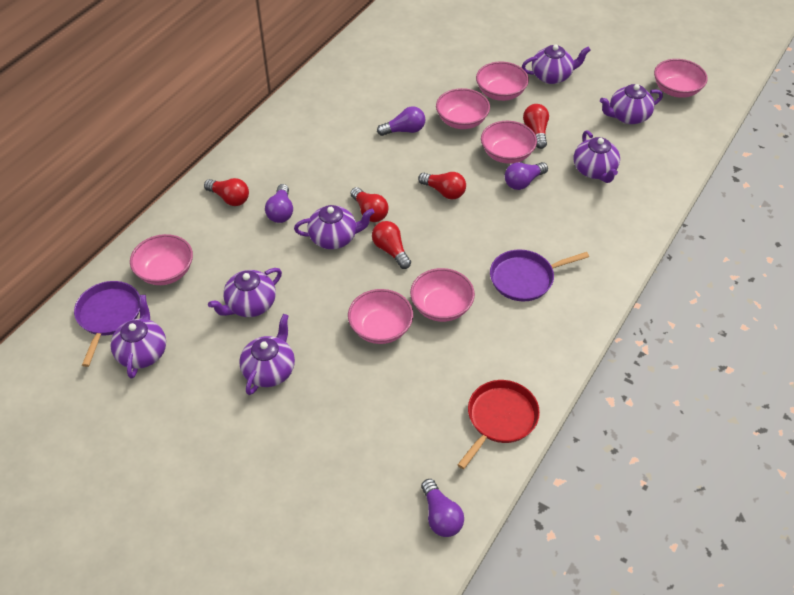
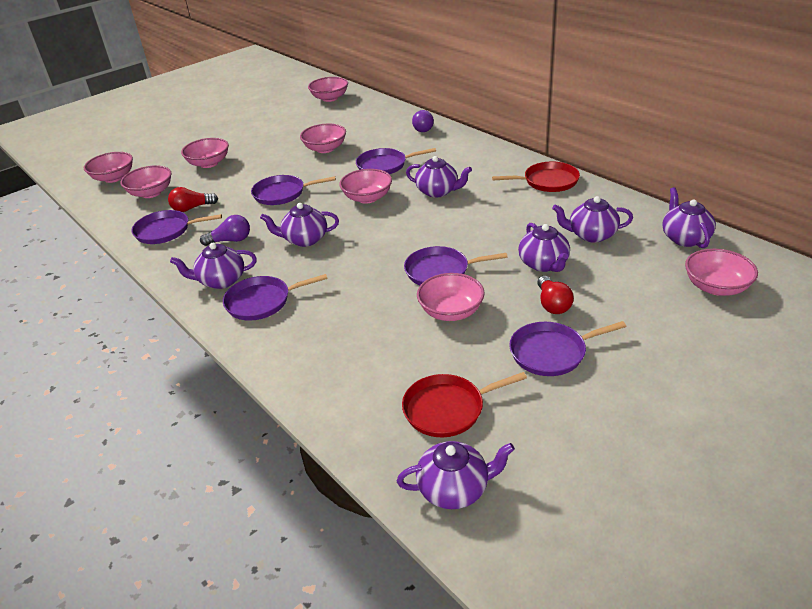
pink bowl: [130,234,193,285] [348,289,413,344] [410,268,475,322] [436,88,490,129] [476,62,529,101] [481,121,537,164] [654,59,708,98] = 7 -> [84,152,133,183] [120,165,172,198] [181,138,229,168] [300,124,346,153] [308,77,348,102] [339,169,392,204] [417,273,485,321] [685,249,758,296] = 8
purple light bulb: [265,184,293,223] [377,106,425,136] [421,479,464,537] [505,162,548,190] = 4 -> [200,215,250,246] [412,110,434,132] = 2
purple pan: [74,281,140,367] [490,249,589,301] = 2 -> [132,210,222,244] [223,274,327,321] [251,175,336,205] [356,148,436,174] [404,246,508,285] [509,321,627,376] = 6
red light bulb: [204,178,249,206] [350,187,388,222] [372,221,411,269] [418,172,466,200] [523,104,549,149] = 5 -> [168,187,218,212] [537,276,574,314] = 2
red pan: [457,380,540,469] = 1 -> [402,372,527,437] [492,162,580,192] = 2

